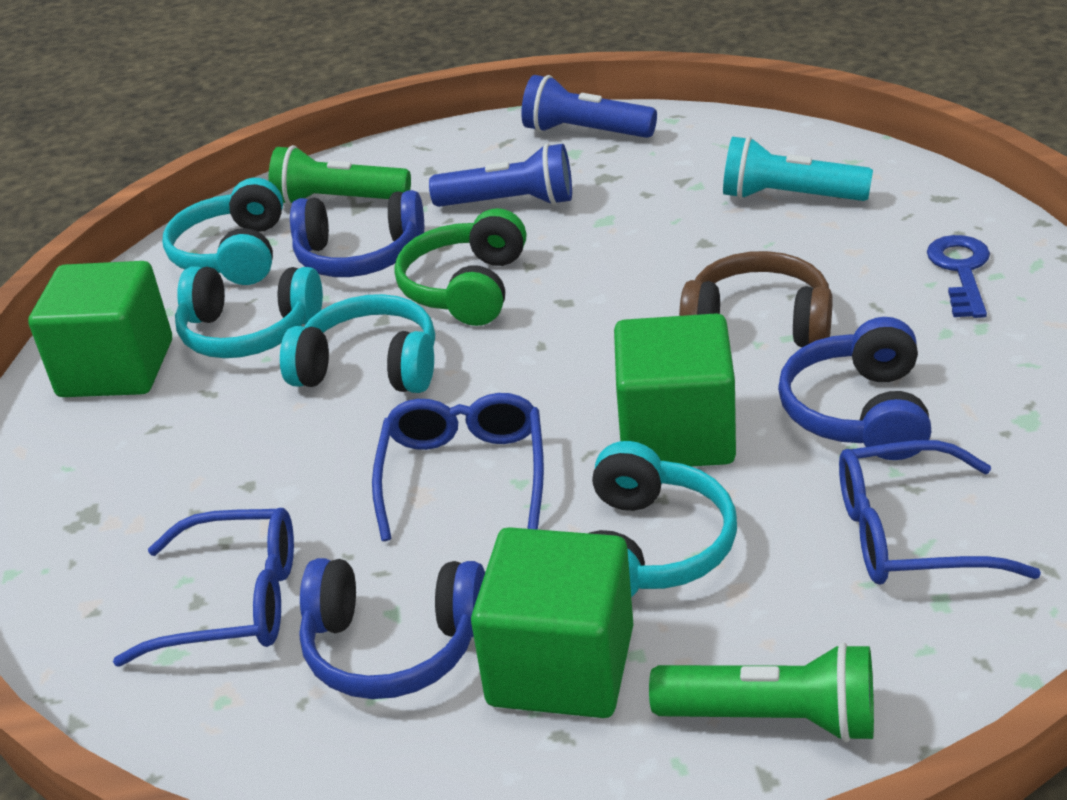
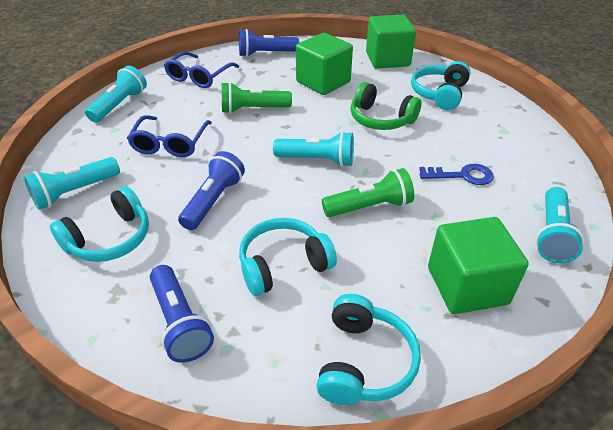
blue flashlight: [429,143,572,207] [521,75,657,138] = 2 -> [150,265,214,363] [178,151,245,230] [239,29,299,57] = 3
blue glasses: [113,508,294,666] [372,393,544,541] [839,440,1041,585] = 3 -> [127,115,212,157] [164,52,239,88] = 2
blue headphones: [290,190,424,277] [299,558,485,699] [778,317,931,460] = 3 -> none = 0
brown headphones: [679,251,832,347] = 1 -> none = 0
turquoise flashlight: [723,136,873,201] = 1 -> [24,157,120,210] [85,66,147,123] [273,131,354,167] [536,187,584,263] = 4

